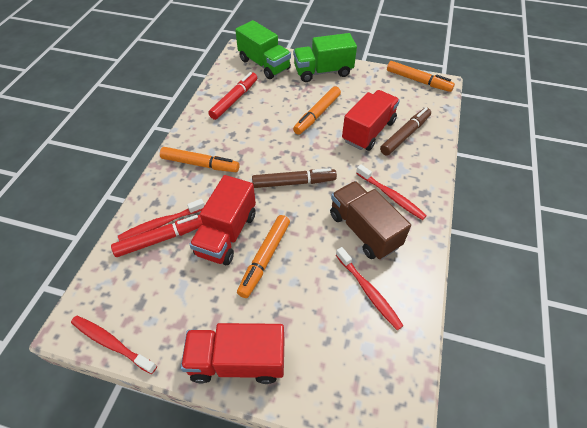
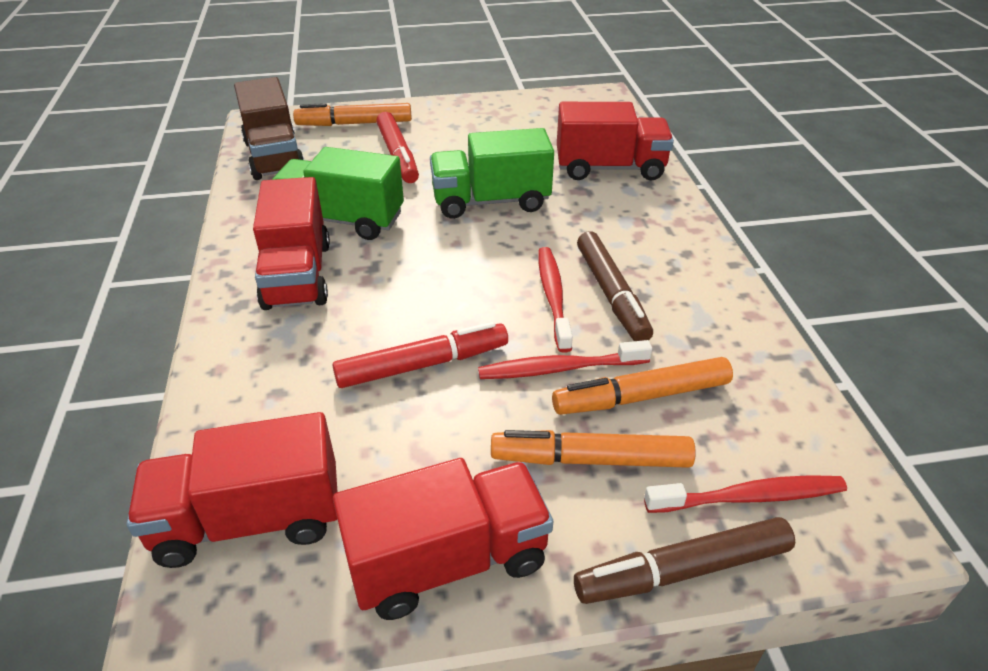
orange marker: [160,147,240,172] [237,215,290,298] [293,86,341,135] [387,61,455,92] = 4 -> [293,103,412,126] [491,430,696,468] [552,357,733,415] = 3
red toothbrush: [71,316,157,374] [118,199,205,241] [336,247,404,330] [356,164,427,220] = 4 -> [478,340,652,379] [538,247,573,353] [644,475,847,513] = 3
red truck: [181,323,284,384] [189,175,256,265] [342,90,400,151] = 3 -> [127,412,337,568] [253,177,330,310] [333,458,553,620] [557,102,674,181] = 4

